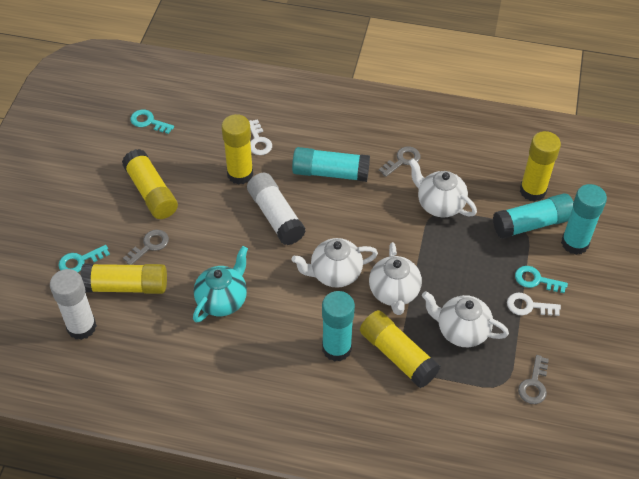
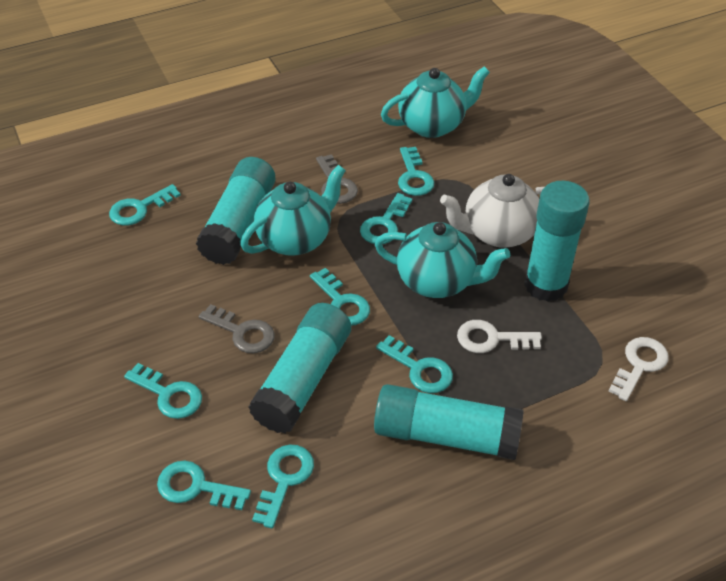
grey key: [123,230,169,265] [379,146,421,177] [518,355,549,404] = 3 -> [199,304,274,353] [316,154,358,204] = 2
turquoise key: [58,245,110,272] [130,109,174,134] [515,266,568,293] = 3 -> [109,184,181,226] [124,363,202,419] [157,461,251,510] [252,444,314,529] [310,268,370,326] [360,193,412,244] [376,335,453,393] [398,147,434,196] = 8
turquoise teapot: [193,246,248,323] = 1 -> [241,165,346,256] [375,222,510,298] [381,66,490,138] = 3
white glue stick: [50,269,97,340] [247,173,306,245] = 2 -> none = 0
white teapot: [291,238,378,288] [369,242,422,315] [409,158,477,217] [422,291,509,347] = 4 -> [440,174,544,248] = 1
yellow glue stick: [81,264,167,294] [122,149,178,219] [221,114,253,185] [360,310,440,388] [520,131,561,202] = 5 -> none = 0

